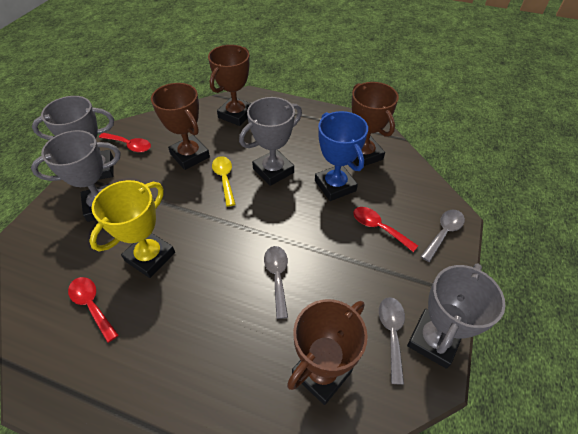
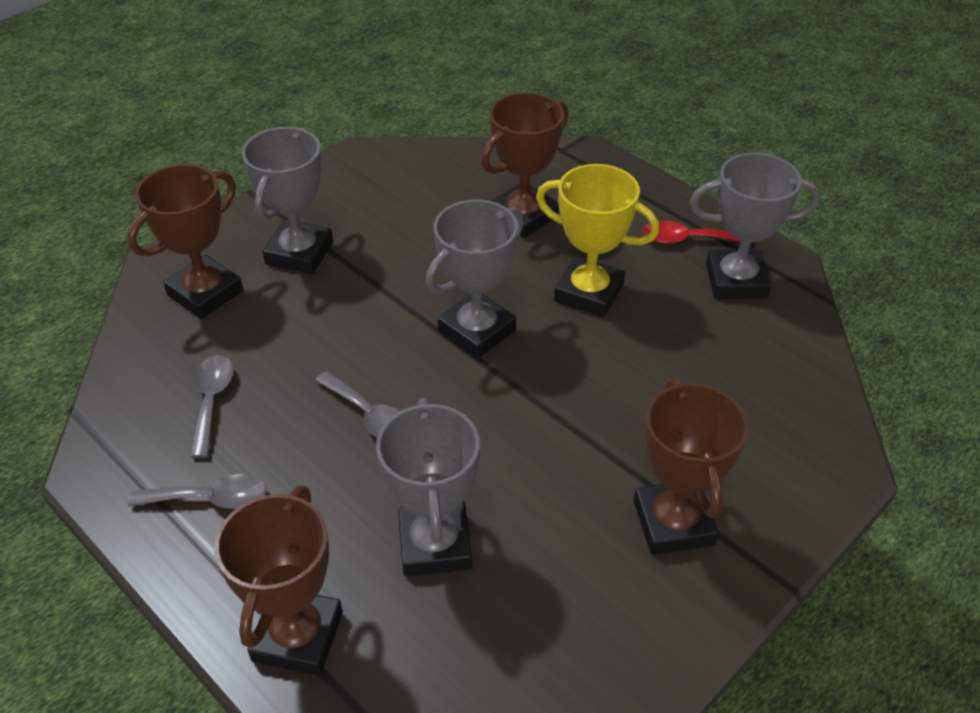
blue trophy: [315,111,368,201] = 1 -> none = 0
red spoon: [68,277,118,343] [99,133,151,152] [353,207,418,252] = 3 -> [643,221,752,244] = 1
yellow spoon: [212,156,236,207] = 1 -> none = 0

